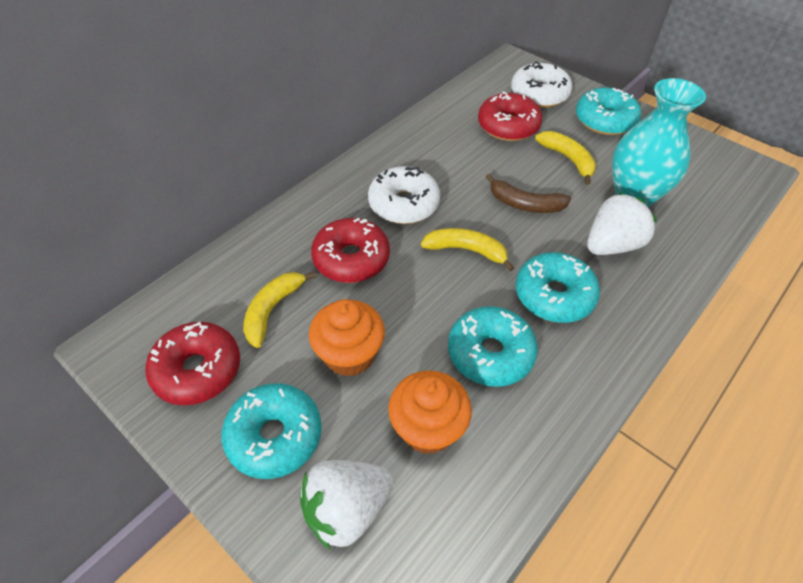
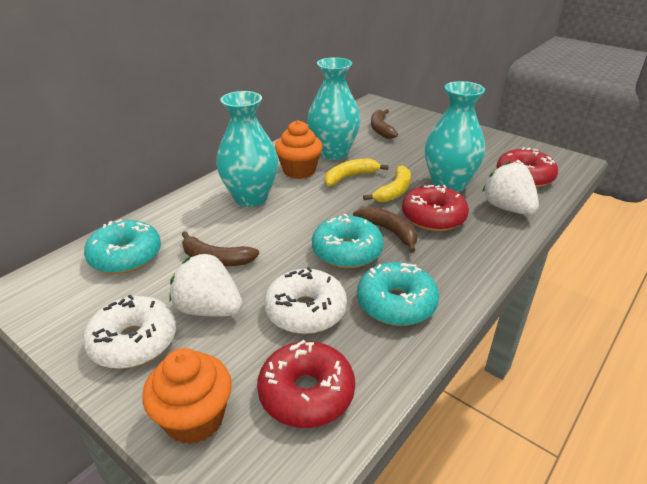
brown banana: [485,173,571,213] = 1 -> [182,231,259,266] [353,206,417,253] [371,109,398,139] = 3
turquoise donut: [221,383,322,479] [448,306,538,387] [516,252,600,323] [576,87,641,135] = 4 -> [84,219,161,274] [312,214,384,268] [357,262,439,326] = 3
turquoise vase: [612,78,706,207] = 1 -> [216,91,278,207] [307,57,361,160] [425,81,485,192] = 3
yellow banana: [243,271,316,348] [421,228,514,271] [535,131,596,185] = 3 -> [324,158,389,186] [363,165,411,202] = 2

